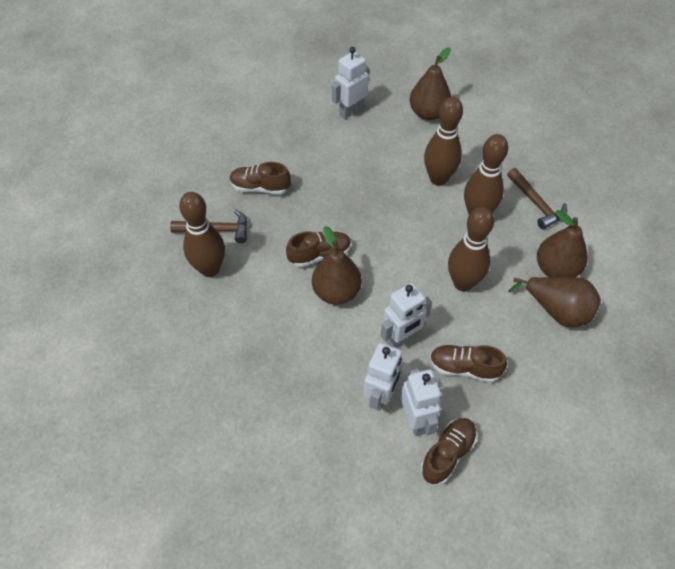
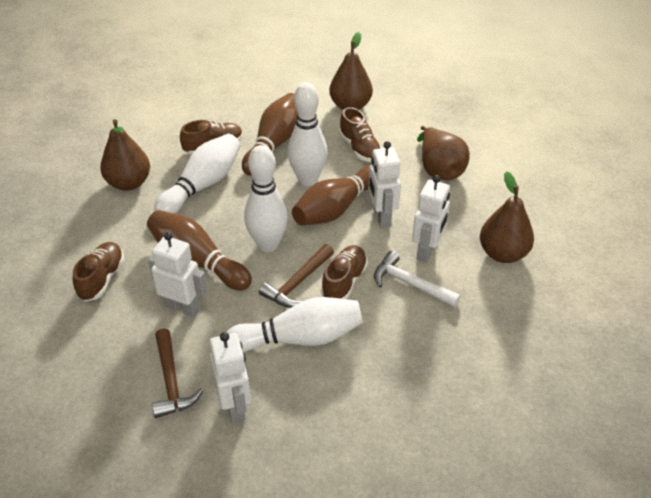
brown bowling pin: [179,192,225,277] [424,97,463,186] [448,207,494,292] [464,134,508,214] = 4 -> [147,210,252,290] [242,93,298,176] [292,165,370,225] = 3
white bowling pin: none = 0 -> [154,134,240,214] [226,297,363,352] [244,145,288,252] [288,82,327,186] = 4
white hammer: none = 0 -> [374,251,461,308] = 1

